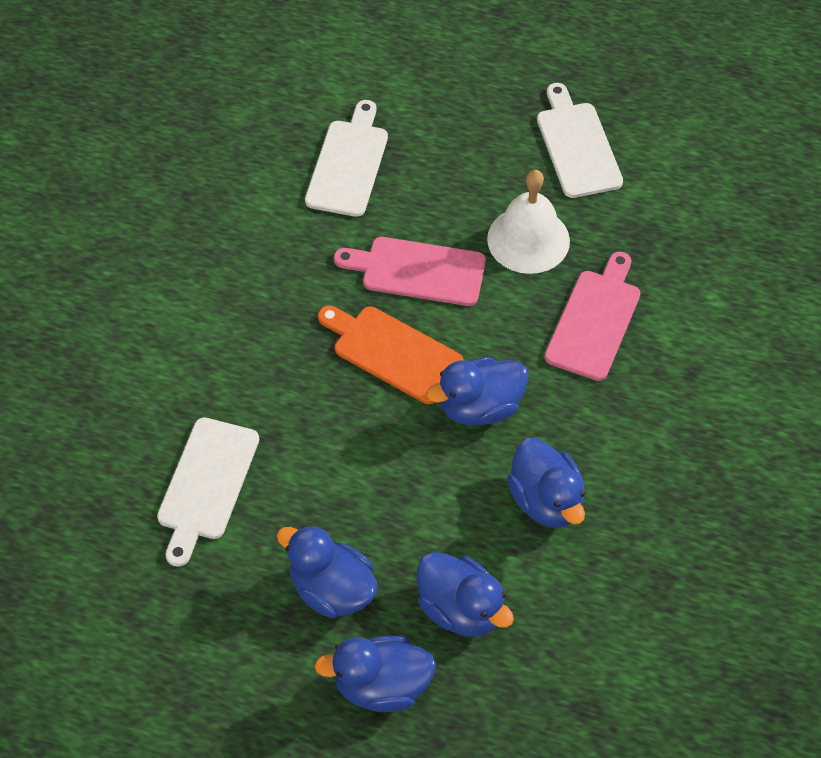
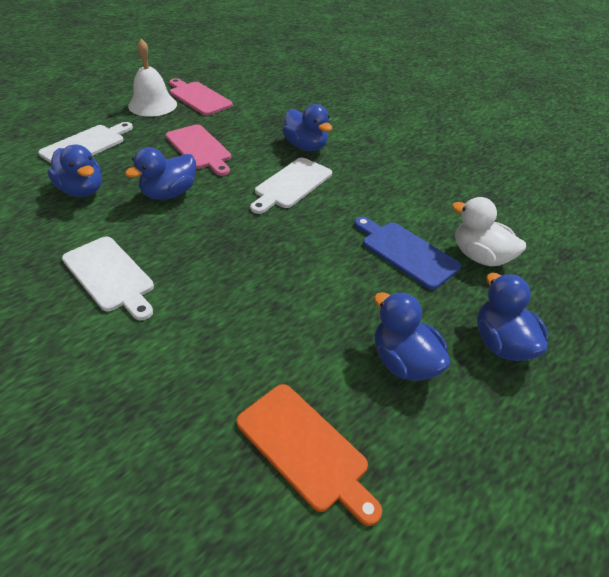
blue cutting board: none = 0 -> [354,217,461,290] = 1
white duck: none = 0 -> [452,197,526,267] = 1

